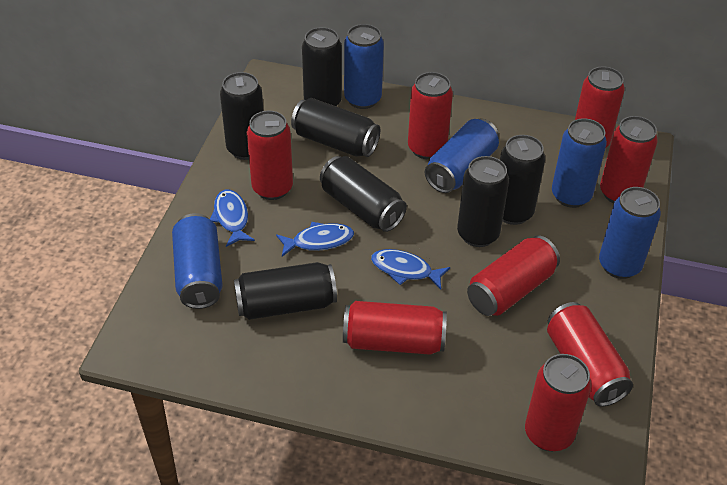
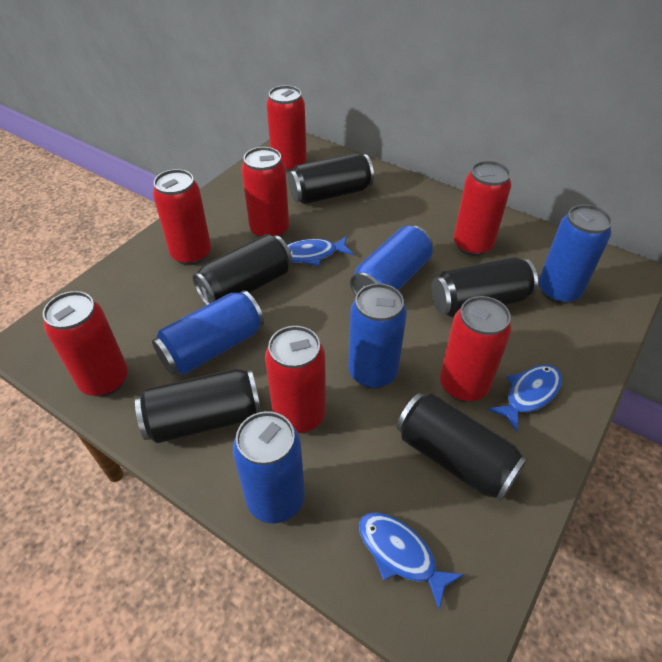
black can: [220,72,264,160] [234,262,337,320] [291,98,380,157] [302,27,342,107] [320,156,407,232] [457,156,509,247] [500,135,545,225] = 7 -> [135,368,261,443] [192,234,292,305] [288,153,374,204] [397,393,528,501] [431,257,538,317] = 5
red can: [247,111,293,200] [343,301,447,355] [408,72,453,159] [467,235,560,316] [525,354,592,451] [547,302,633,407] [575,66,625,147] [600,116,658,203] = 8 -> [43,291,128,397] [153,169,211,265] [241,147,289,238] [265,326,326,433] [266,85,307,172] [440,296,512,402] [454,161,511,256] = 7

